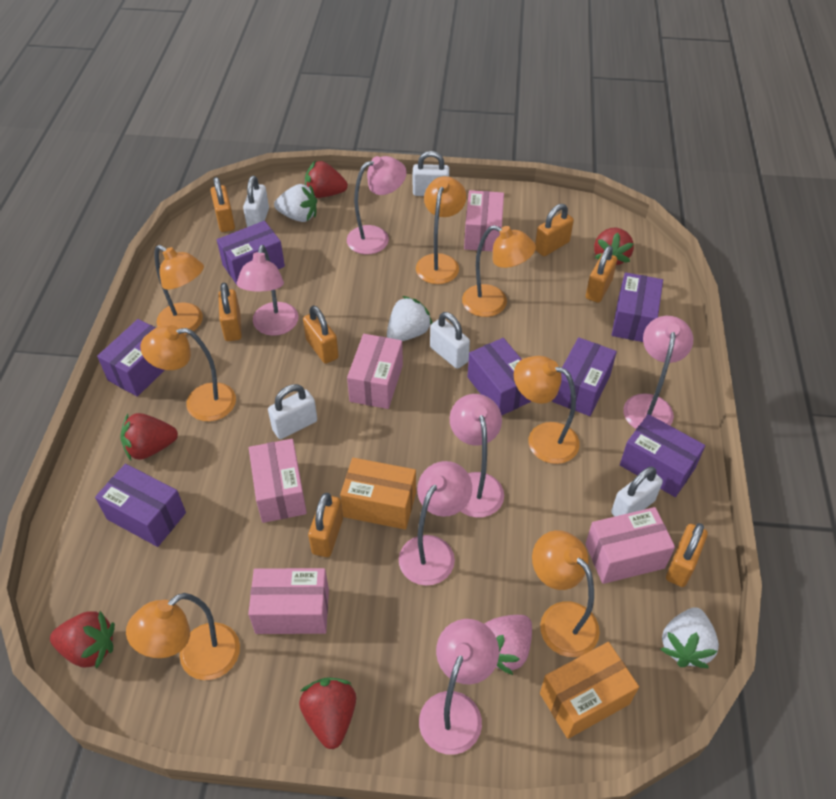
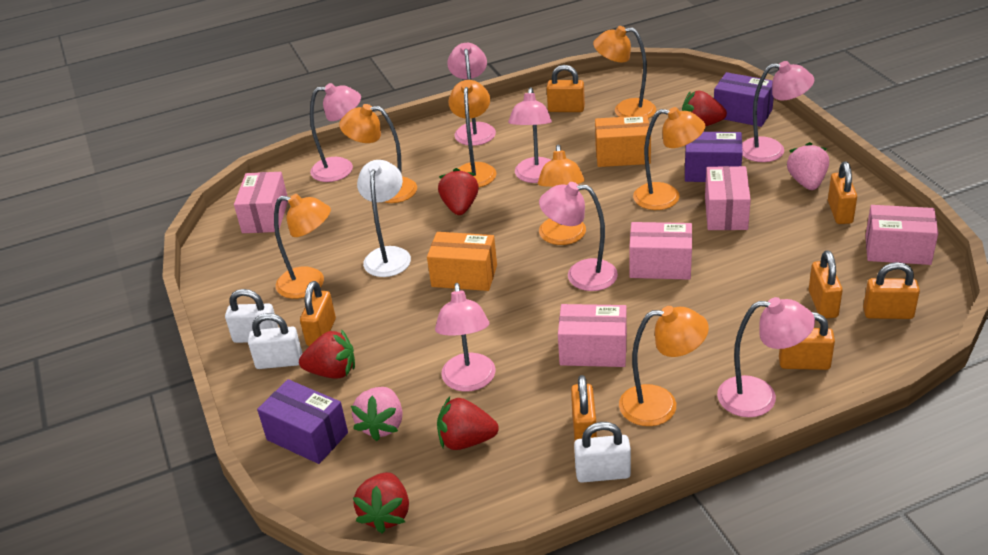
pink lamp: [237,245,299,336] [347,156,406,254] [399,461,472,586] [419,619,499,755] [450,394,504,518] [623,316,693,429] = 6 -> [310,83,361,182] [435,283,495,392] [447,43,496,146] [508,87,552,183] [539,182,618,291] [717,297,815,417] [742,61,814,162] = 7
pink strawberry: [485,615,532,675] = 1 -> [351,387,403,441] [787,142,829,190] = 2
purple box: [95,464,186,547] [97,319,164,397] [217,221,285,285] [467,338,532,415] [552,337,617,416] [612,272,663,342] [620,414,705,497] = 7 -> [257,379,348,464] [685,132,742,182] [714,72,774,127] = 3
white lamp: none = 0 -> [357,160,411,277] = 1
white padlock: [243,176,269,227] [268,384,317,439] [413,151,449,196] [430,312,470,369] [611,467,663,517] = 5 -> [225,289,279,343] [248,313,302,369] [574,422,631,483] = 3
white strawberry: [274,184,317,222] [387,296,432,341] [660,607,719,668] = 3 -> none = 0

